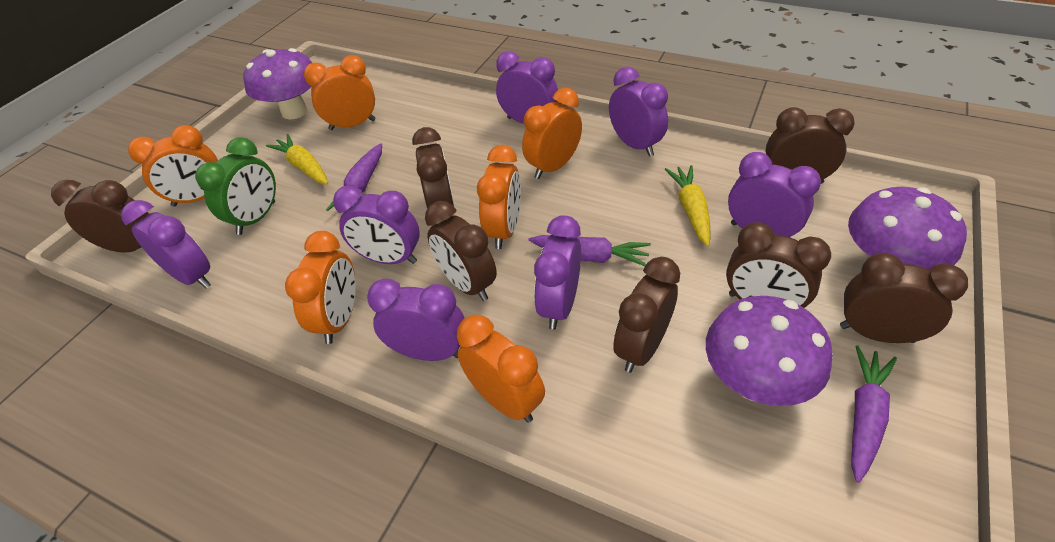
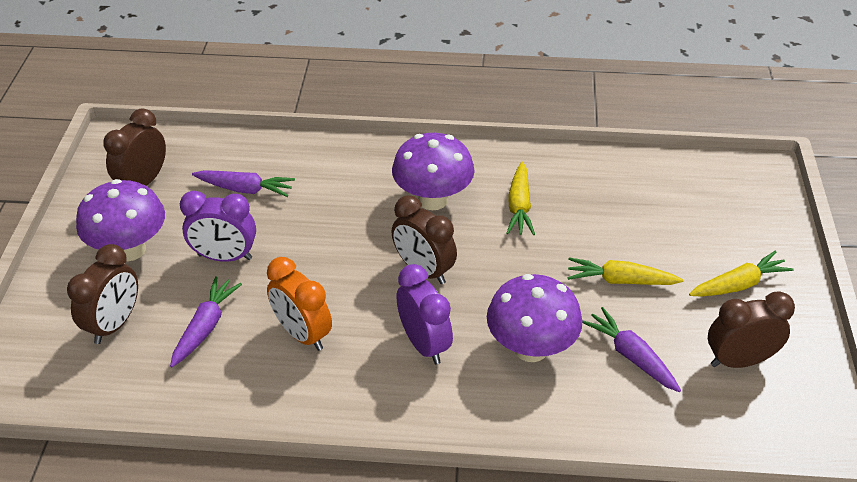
brown clock: [51,180,149,253] [412,127,455,209] [425,201,497,301] [613,257,680,373] [726,222,831,308] [765,107,855,184] [840,253,968,343] = 7 -> [67,244,138,344] [103,108,166,186] [391,195,457,284] [708,291,795,368] = 4
green clock: [195,137,276,235] = 1 -> none = 0
orange clock: [128,125,218,207] [285,231,356,344] [304,55,375,130] [457,315,545,423] [477,145,521,249] [522,88,582,179] = 6 -> [267,257,332,351] = 1
purple clock: [121,200,211,288] [333,185,420,264] [367,279,464,361] [496,51,558,124] [534,215,581,330] [609,67,668,157] [728,152,821,237] = 7 -> [180,191,256,262] [396,264,453,364] = 2
yellow carrot: [266,134,328,184] [664,165,711,247] = 2 -> [507,162,535,235] [568,257,683,285] [689,251,794,297] = 3

